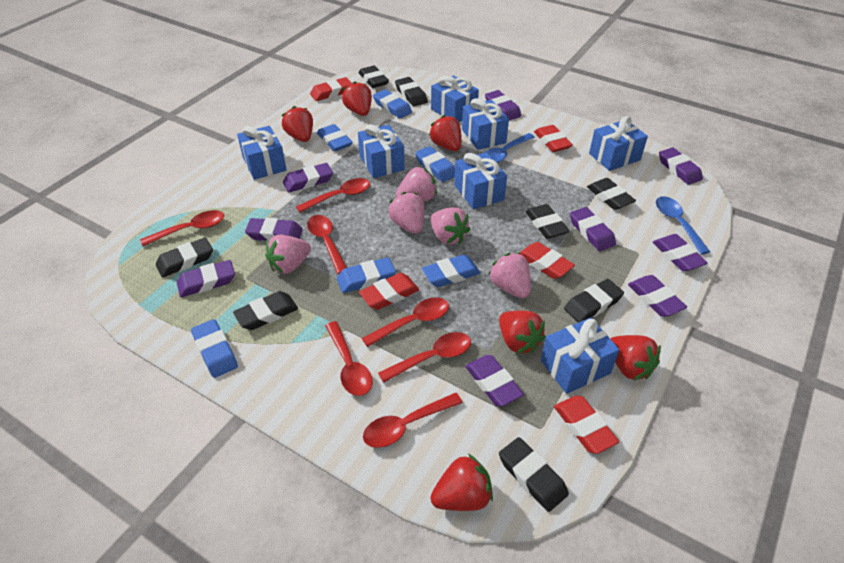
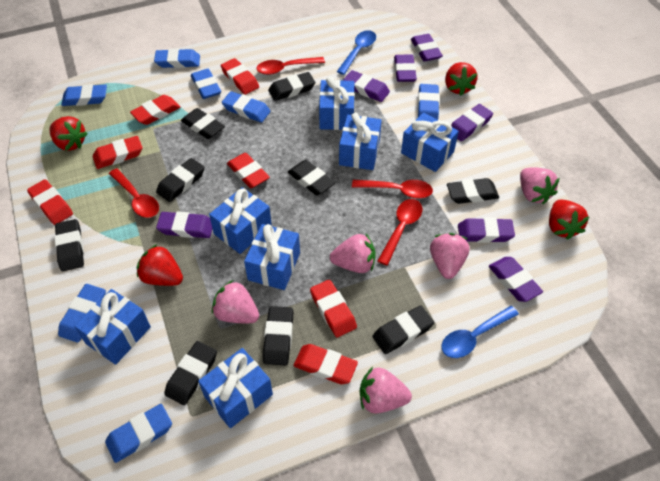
black eraser: [156,237,213,277] [233,291,298,330] [359,65,389,88] [395,77,428,106] [499,437,569,512] [525,204,569,239] [564,279,624,323] [587,178,636,210] = 8 -> [54,219,84,271] [156,158,205,202] [164,341,217,405] [181,108,225,139] [263,306,293,365] [268,72,315,101] [288,160,335,195] [373,305,434,354] [447,178,499,204] = 9
blue eraser: [191,319,238,378] [317,124,353,151] [337,257,396,293] [373,89,412,118] [415,146,455,182] [422,255,480,287] = 6 -> [58,284,106,343] [61,84,107,106] [105,404,172,463] [154,48,200,68] [191,69,221,99] [222,91,271,122] [418,84,440,120] = 7
purple eraser: [177,260,235,297] [245,218,303,241] [283,163,333,192] [465,355,524,407] [485,90,521,120] [570,207,616,251] [628,275,687,317] [653,234,708,271] [659,147,703,185] = 9 -> [156,211,212,238] [343,70,390,102] [394,55,417,82] [411,34,443,62] [451,104,493,141] [458,217,515,243] [489,257,543,302] = 7
red eraser: [310,77,352,101] [359,273,419,310] [520,242,575,279] [534,125,573,152] [554,396,619,454] = 5 -> [27,180,73,225] [93,136,143,169] [130,95,180,125] [221,58,259,95] [227,153,270,188] [293,344,358,384] [310,280,357,337] = 7
red spoon: [140,210,224,246] [296,178,370,213] [307,215,347,274] [325,321,372,396] [362,297,449,347] [363,393,463,448] [378,332,471,383] = 7 -> [109,168,159,218] [256,57,325,75] [352,180,433,199] [378,199,422,265] = 4
red strawberry: [282,106,313,142] [342,81,372,116] [429,115,461,151] [430,454,493,511] [499,311,546,354] [611,335,661,381] = 6 -> [49,116,88,151] [137,245,183,286] [445,62,478,96] [549,200,589,240] = 4

